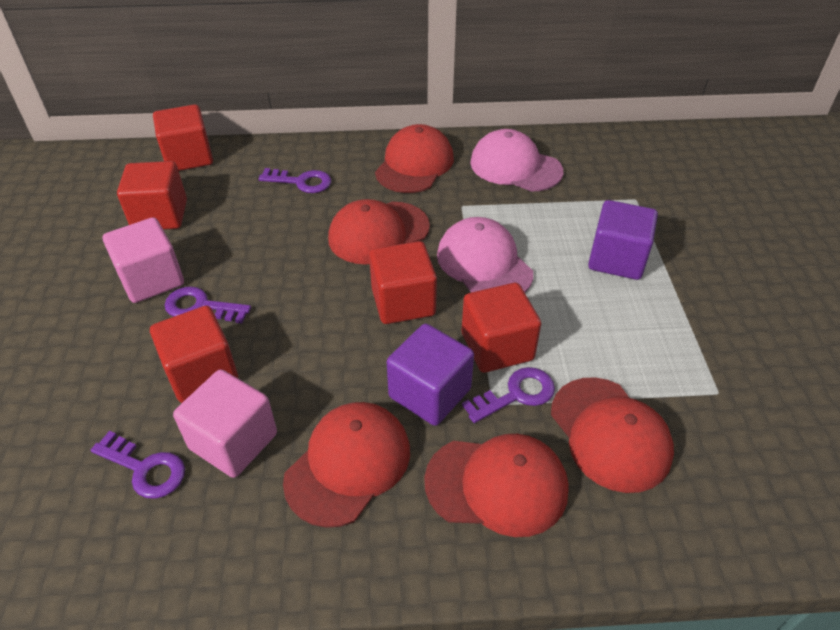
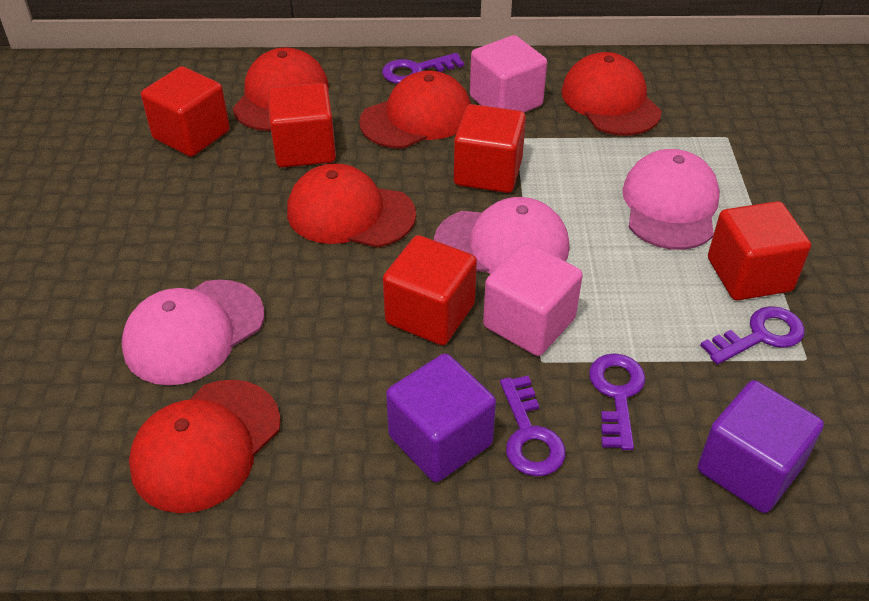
pink cap: [437,217,533,292] [470,129,563,192] = 2 -> [121,280,264,385] [434,197,569,274] [622,149,720,250] = 3

